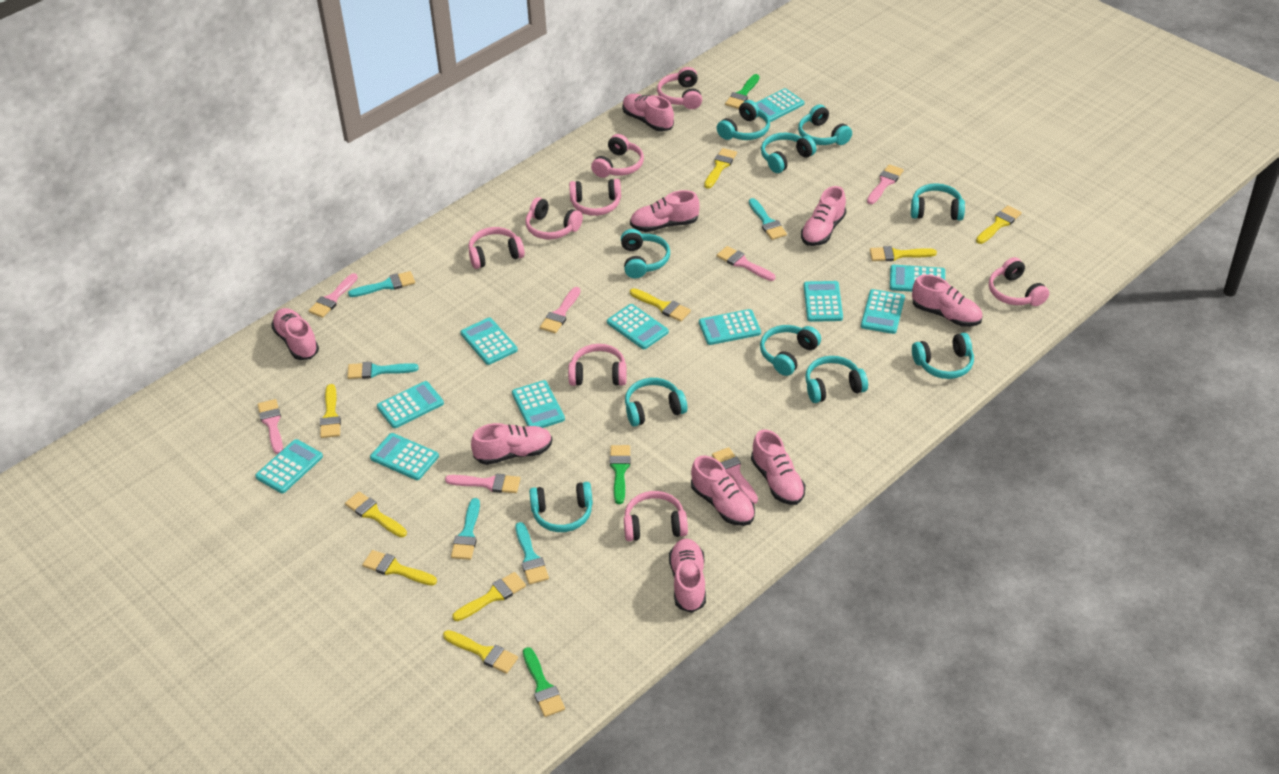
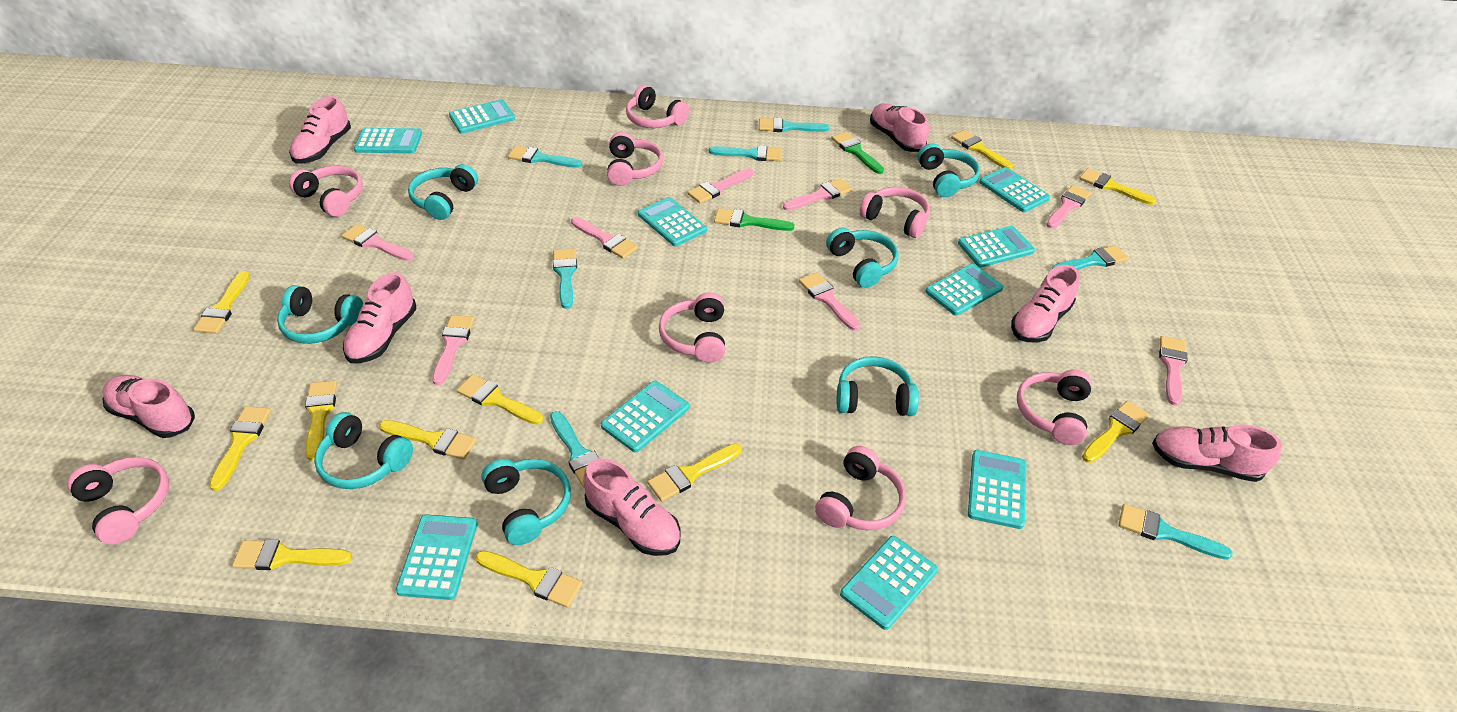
green brush: [523,647,565,717] [610,445,631,504] [725,74,760,109] = 3 -> [714,208,794,231] [831,132,884,174] = 2
pink brush: [258,399,283,454] [308,273,358,318] [445,474,520,493] [540,287,580,333] [712,447,758,504] [717,246,775,281] [867,164,904,204] = 7 -> [341,224,414,261] [432,315,475,385] [571,217,638,259] [688,168,753,203] [783,178,852,211] [799,272,861,331] [1046,185,1091,229] [1159,336,1187,406] = 8
pink shoe: [271,308,319,360] [471,423,552,465] [622,94,674,132] [630,190,700,232] [669,538,706,613] [691,456,755,526] [751,429,806,505] [801,186,846,246] [912,274,982,327] = 9 -> [102,375,195,438] [289,96,351,163] [343,272,417,363] [583,458,681,556] [870,103,929,152] [1011,265,1080,342] [1152,424,1282,482] = 7
turquoise brush: [347,362,419,379] [348,271,415,297] [451,498,480,560] [515,522,549,584] [749,198,787,240] = 5 -> [508,146,582,168] [550,411,599,488] [553,248,577,309] [709,145,782,161] [759,118,829,132] [1052,245,1129,270] [1119,504,1233,560] = 7
turquoise calculator: [255,439,323,493] [370,433,439,480] [377,381,444,428] [460,318,518,365] [512,380,565,428] [607,304,669,349] [699,309,761,345] [756,88,804,122] [804,281,843,322] [861,289,905,334] [890,265,945,292] = 11 -> [354,128,422,153] [396,514,477,600] [449,99,515,133] [601,381,690,453] [638,197,707,246] [840,536,938,630] [925,264,1004,316] [958,226,1035,267] [968,450,1026,529] [979,167,1050,212] = 10
turquoise headphones: [529,482,593,532] [621,229,670,278] [625,378,688,427] [717,100,770,140] [760,325,821,376] [761,133,816,173] [798,105,852,145] [805,356,868,403] [911,183,965,221] [912,333,974,379] = 10 -> [277,285,363,344] [314,412,413,489] [408,164,478,220] [482,459,571,545] [826,228,899,288] [837,356,919,416] [918,143,980,197] = 7
yellow brush: [320,384,341,438] [345,492,407,538] [362,550,437,586] [443,630,518,674] [452,572,526,621] [630,288,691,322] [704,148,737,188] [870,246,937,261] [976,205,1022,244] = 9 -> [193,271,250,334] [209,406,271,491] [232,539,352,570] [305,380,337,461] [379,420,477,460] [457,374,544,425] [476,551,582,608] [647,443,742,501] [951,130,1013,170] [1079,168,1156,205] [1082,401,1149,463] = 11

